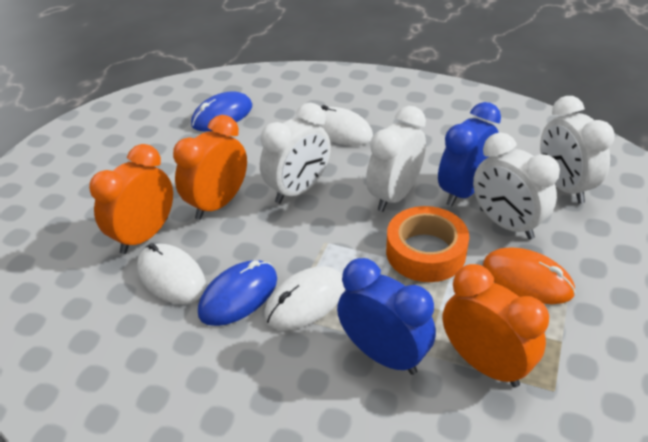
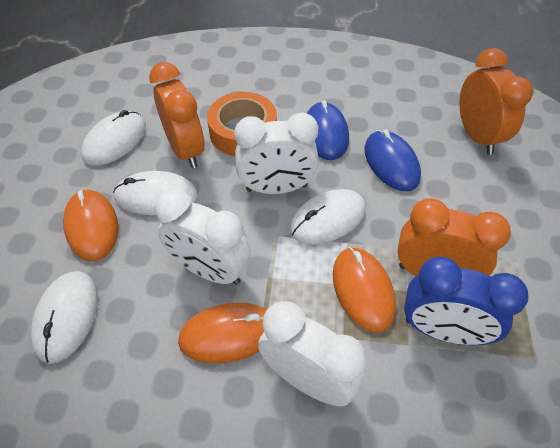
blue clock: [337,258,436,375] [438,102,501,207] = 2 -> [404,257,529,345] = 1
orange mouse: [483,248,576,304] = 1 -> [63,189,118,261] [178,303,267,364] [333,247,396,333] = 3
white clock: [260,103,331,204] [366,106,426,212] [473,133,560,239] [540,96,615,204] = 4 -> [155,189,251,285] [234,113,319,194] [258,301,366,406] = 3
white mouse: [137,243,206,304] [264,266,345,330] [315,105,373,146] = 3 -> [31,271,98,364] [81,110,146,165] [113,171,198,215] [290,189,366,244] = 4

